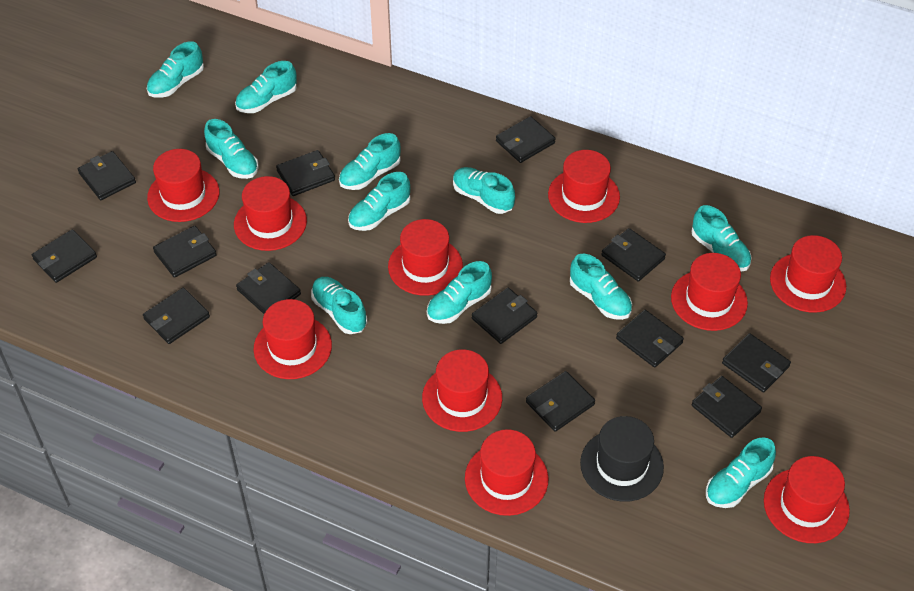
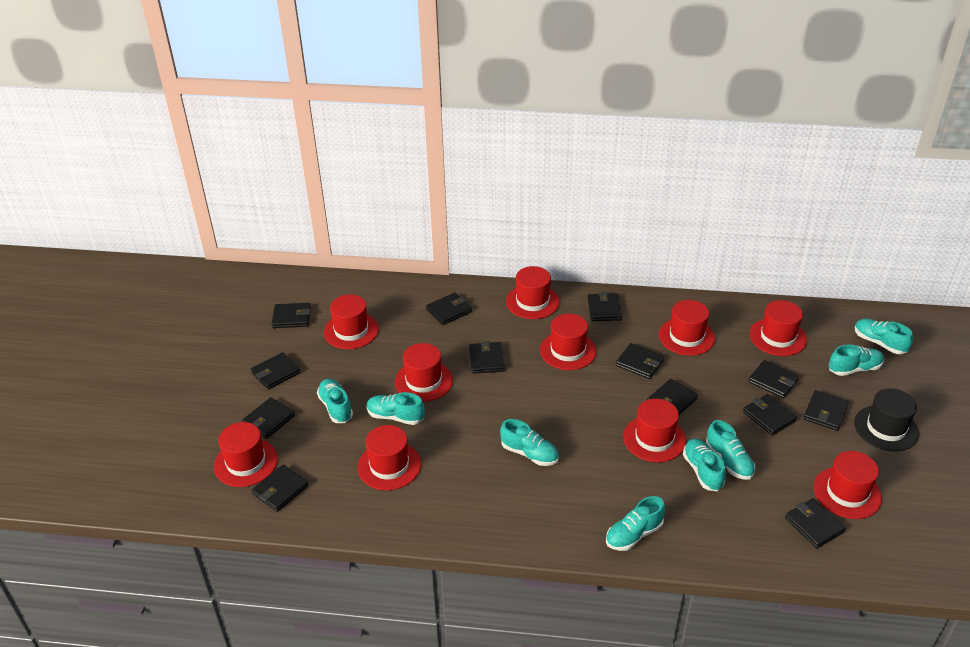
turquoise shoe: [147,41,204,98] [204,119,259,179] [235,61,297,113] [311,277,367,334] [339,133,401,190] [348,172,410,231] [427,261,492,324] [453,167,515,214] [570,254,632,320] [692,205,752,272] [706,437,776,508] = 11 -> [317,379,353,423] [367,392,425,425] [500,419,559,466] [606,496,665,551] [683,439,726,491] [706,420,756,480] [829,345,884,376] [855,319,913,354] = 8

